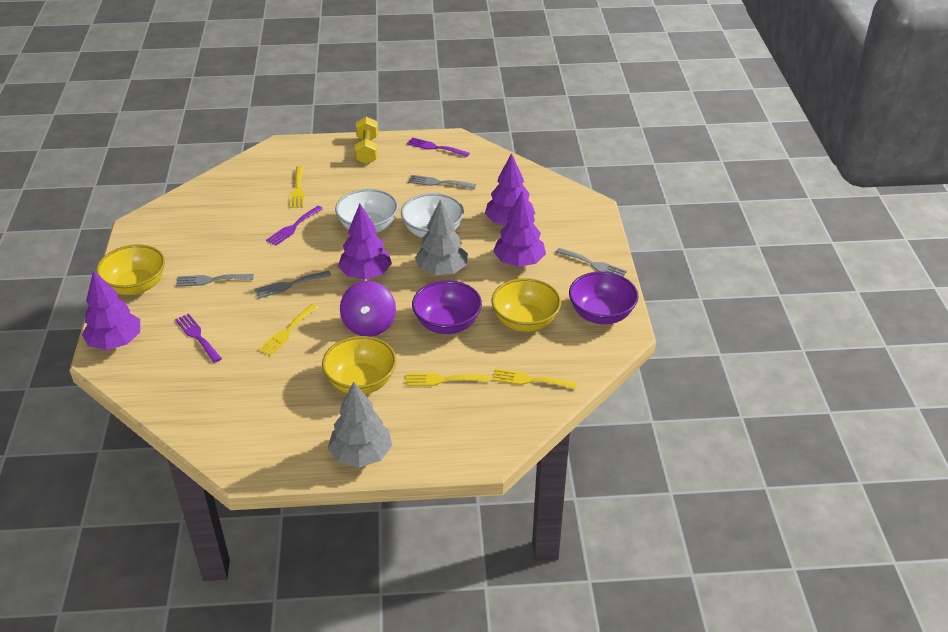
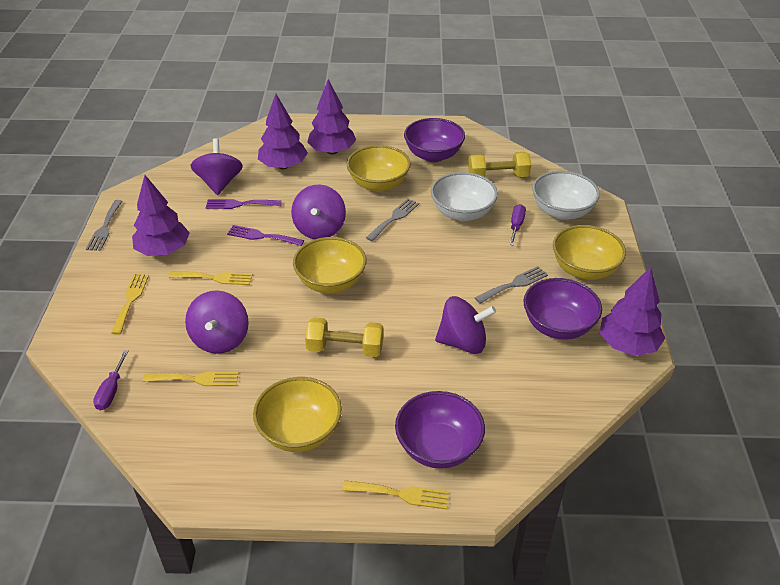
grey fork: [176,274,254,287] [255,271,331,299] [408,175,476,189] [555,248,627,276] = 4 -> [86,200,123,251] [366,198,419,241] [475,266,548,304] = 3
grey tree: [328,381,392,468] [415,200,468,275] = 2 -> none = 0
purple bowl: [412,280,482,334] [569,271,638,324] = 2 -> [395,391,485,469] [404,118,465,162] [523,278,602,340] = 3
purple fork: [175,313,222,363] [266,206,323,246] [407,137,470,157] = 3 -> [206,199,282,209] [227,225,304,246] = 2
purple screwdriver: none = 0 -> [93,350,129,411] [509,204,526,245] = 2
purple spinning top: [340,281,396,337] = 1 -> [185,290,249,354] [190,138,243,195] [291,185,346,239] [435,296,496,354] = 4
yellow bowl: [96,245,165,295] [322,336,396,394] [492,278,561,332] = 3 -> [253,377,342,452] [293,237,367,293] [347,145,411,192] [553,225,626,280] = 4
yellow dumbbell: [355,117,378,164] = 1 -> [305,317,383,357] [468,152,531,177] = 2

